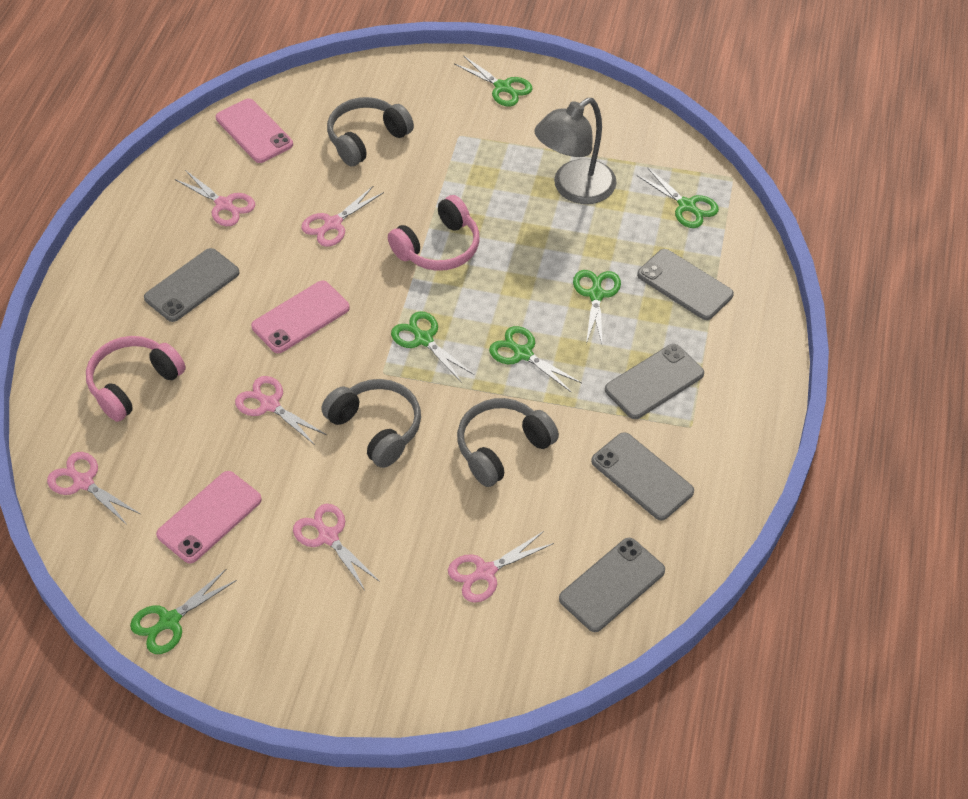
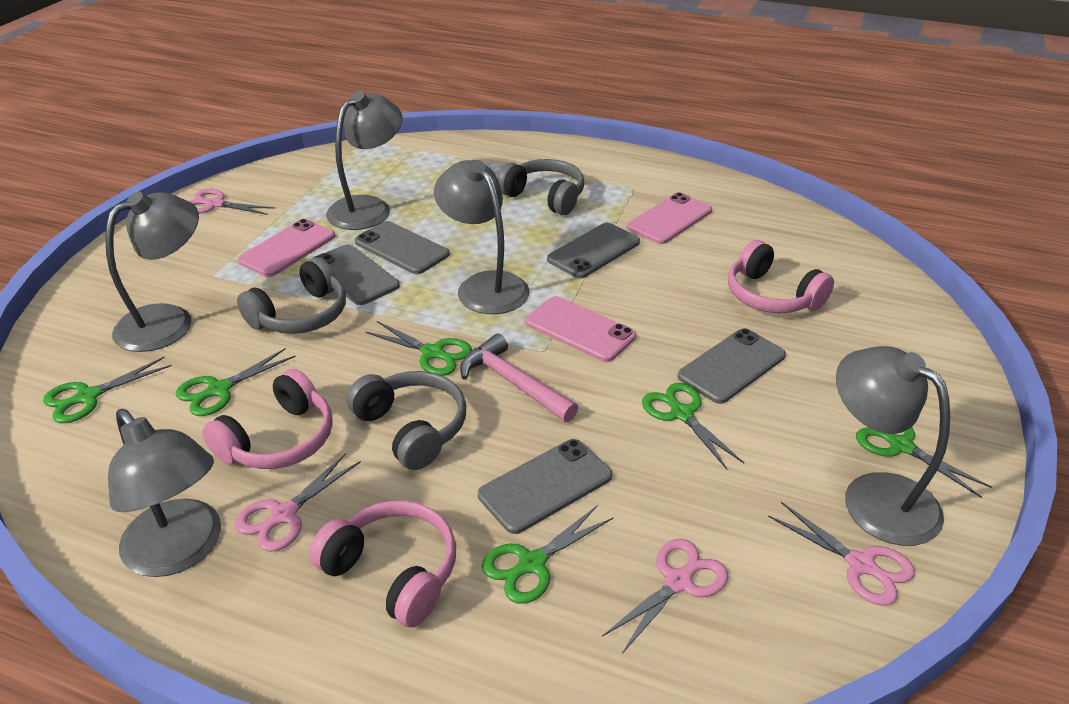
grey lamp: [535,98,617,204] = 1 -> [105,192,199,352] [108,409,221,577] [326,91,403,230] [434,159,530,314] [836,346,950,546] = 5
pink hammer: none = 0 -> [460,333,578,422] = 1
pink headphones: [86,336,186,422] [388,195,480,271] = 2 -> [202,369,333,469] [309,500,456,627] [728,240,834,313] = 3
pink scissors: [47,452,140,525] [175,170,255,226] [235,376,327,445] [293,504,380,590] [301,185,384,247] [448,531,554,603] = 6 -> [189,189,276,215] [234,453,361,552] [602,539,728,654] [768,502,915,605] = 4

